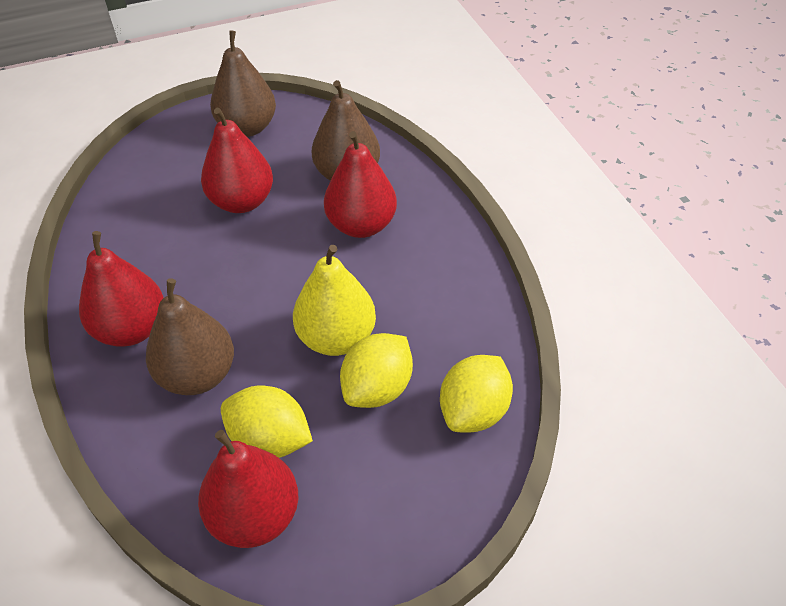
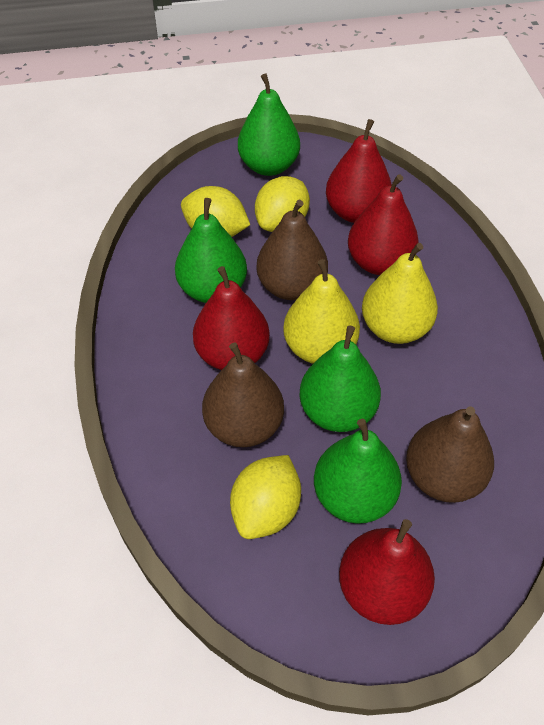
green pear: none = 0 -> [175,198,247,303] [238,73,300,176] [300,326,381,432] [314,419,402,524] = 4
yellow pear: [293,245,376,356] = 1 -> [283,259,360,364] [362,243,438,344] = 2

